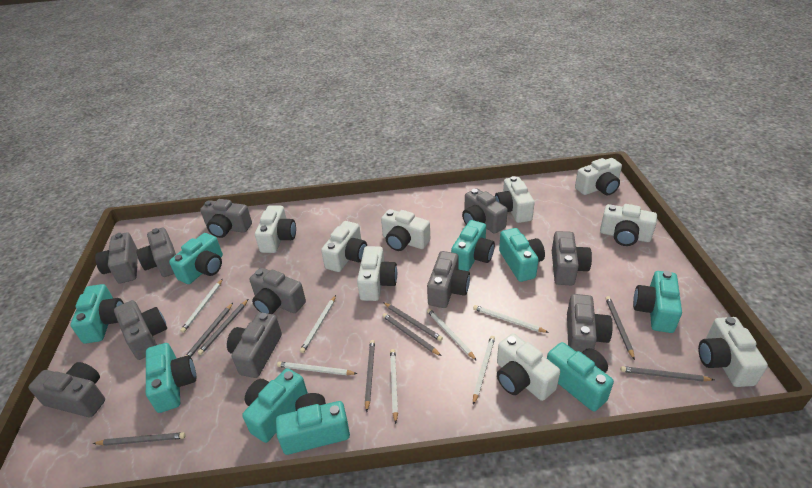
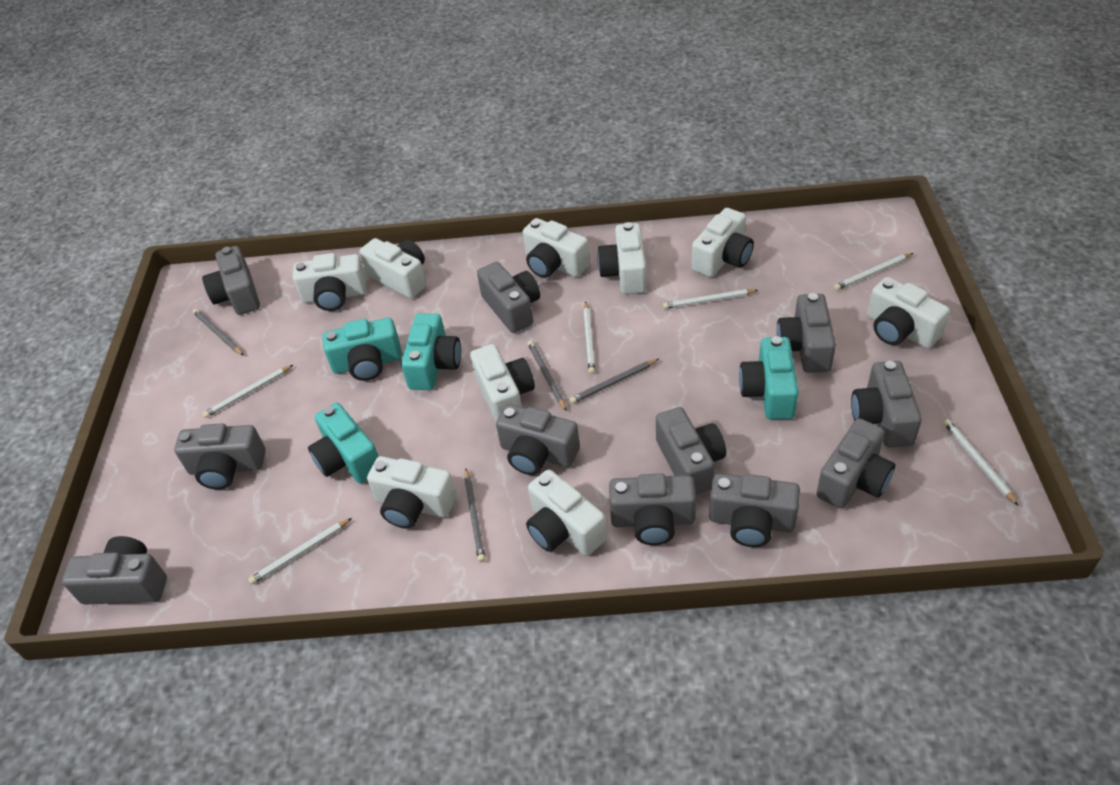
grey pencil: [93,432,186,446] [186,303,233,357] [198,299,248,355] [365,340,375,413] [382,313,441,356] [383,302,443,341] [605,296,635,360] [621,366,714,382] = 8 -> [193,309,244,355] [464,469,485,562] [527,340,567,411] [570,359,659,404] = 4
turquoise camera: [70,284,124,344] [146,343,196,413] [169,233,223,284] [242,368,308,443] [276,393,350,455] [451,220,495,271] [499,228,545,282] [547,342,614,411] [633,271,682,333] = 9 -> [308,403,379,483] [323,318,402,381] [401,313,461,390] [739,336,799,419] = 4
white pencil: [180,279,223,333] [277,362,357,375] [300,295,336,353] [390,349,398,424] [427,308,477,361] [473,305,549,333] [473,336,495,405] = 7 -> [202,365,293,418] [248,518,352,584] [583,302,595,374] [663,289,758,309] [834,253,913,290] [943,419,1019,506] = 6

